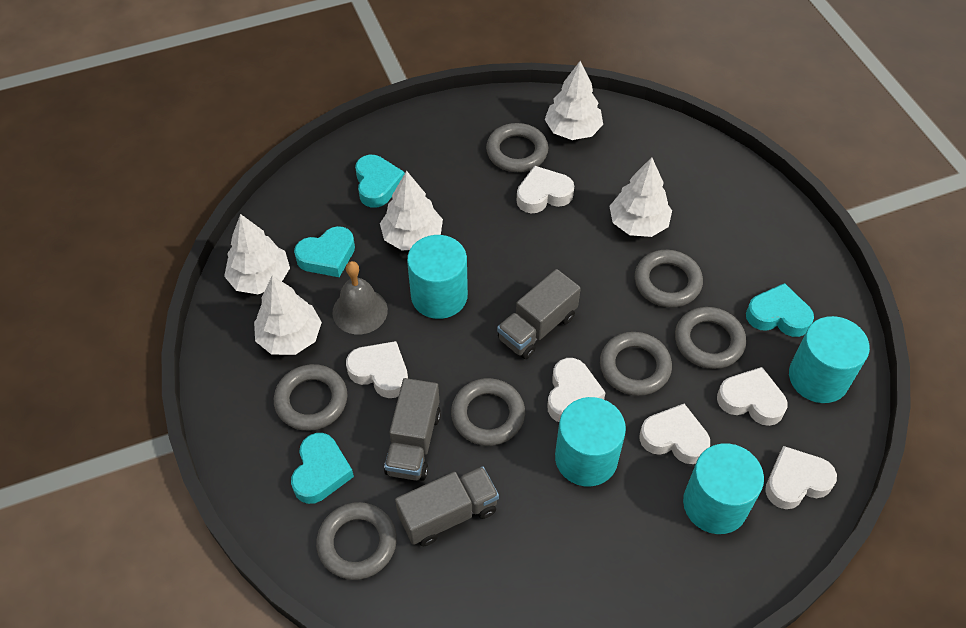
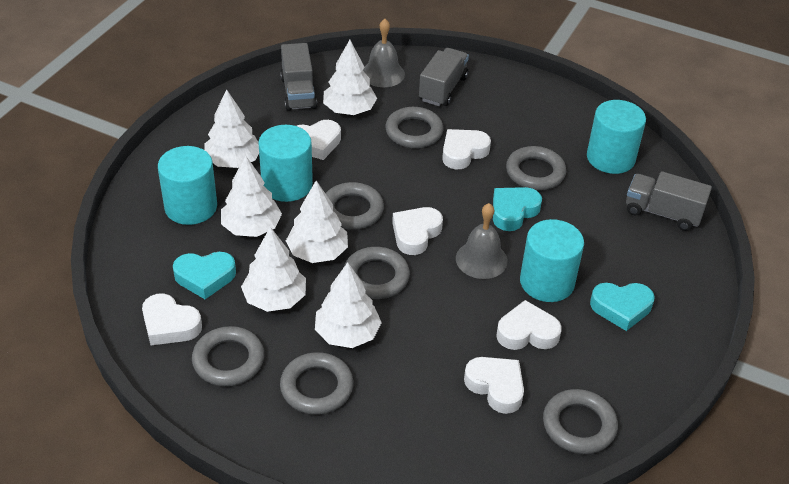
grey bell: [332,261,388,334] = 1 -> [363,19,405,87] [456,203,508,279] = 2
turquoise heart: [291,433,354,504] [294,226,355,277] [355,155,405,208] [746,283,814,337] = 4 -> [173,252,236,299] [493,187,542,231] [590,283,654,331] = 3
white tree: [224,214,290,294] [254,276,322,355] [380,171,443,250] [545,61,603,140] [609,157,672,237] = 5 -> [204,89,259,168] [221,155,282,237] [241,227,306,312] [286,181,348,263] [315,262,382,348] [323,40,377,115] = 6

